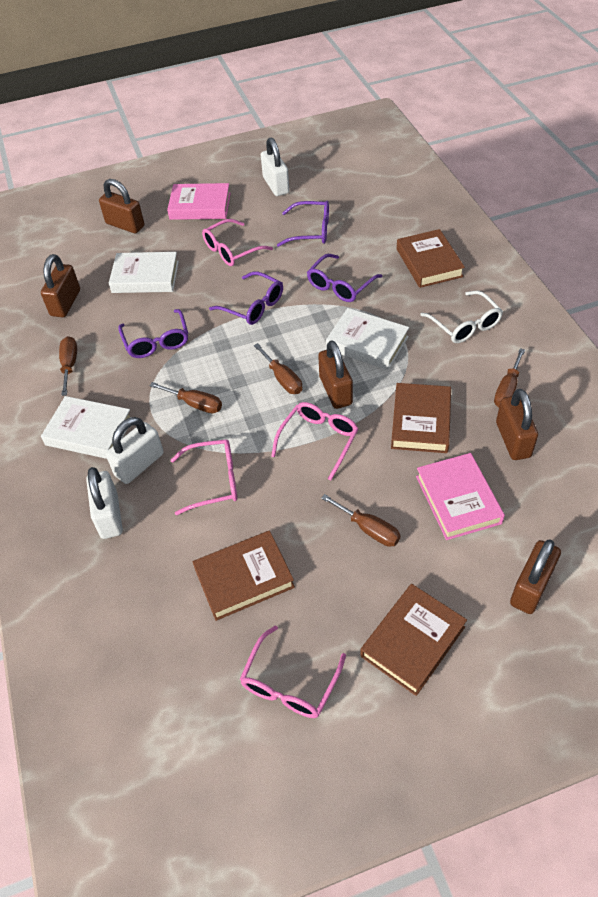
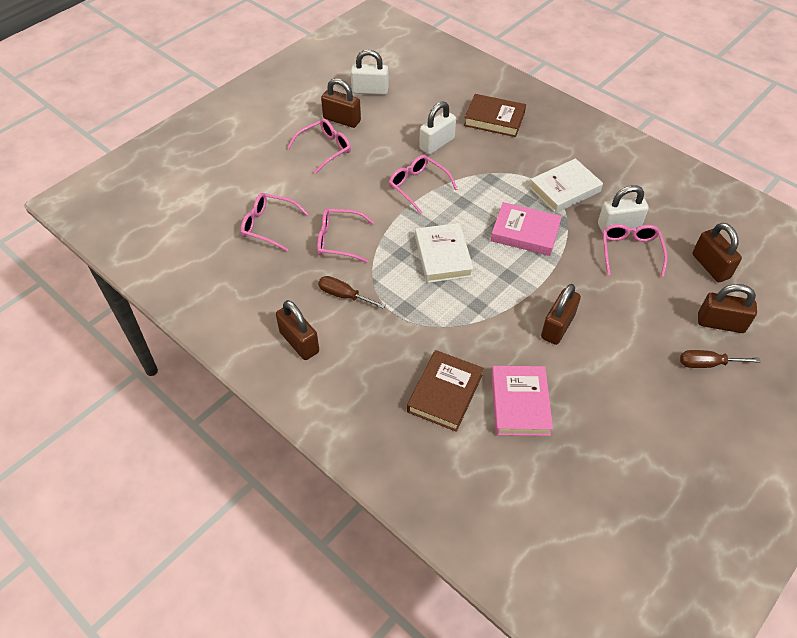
brown book: [193,531,295,621] [360,584,467,696] [391,383,451,453] [397,229,465,288] = 4 -> [407,350,484,432] [464,94,526,137] = 2
brown screwdriver: [59,336,77,396] [149,382,222,413] [254,343,302,394] [321,494,401,547] [494,348,525,407] = 5 -> [318,276,386,309] [680,350,760,368] = 2
pink glasses: [171,439,237,515] [202,219,273,266] [240,625,346,718] [271,402,358,480] = 4 -> [241,193,308,251] [287,119,351,174] [317,208,375,263] [389,155,458,214] [603,224,667,277] = 5
purple glasses: [118,309,188,358] [209,271,283,325] [277,201,329,247] [307,254,382,302] = 4 -> none = 0
white book: [41,396,132,459] [109,252,179,293] [326,308,409,370] = 3 -> [415,223,474,283] [529,158,603,213] = 2
white glasses: [420,291,503,343] = 1 -> none = 0

